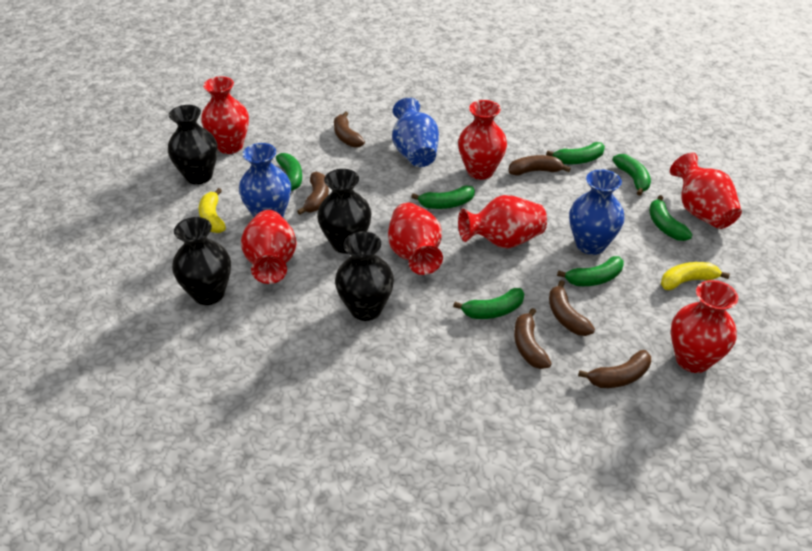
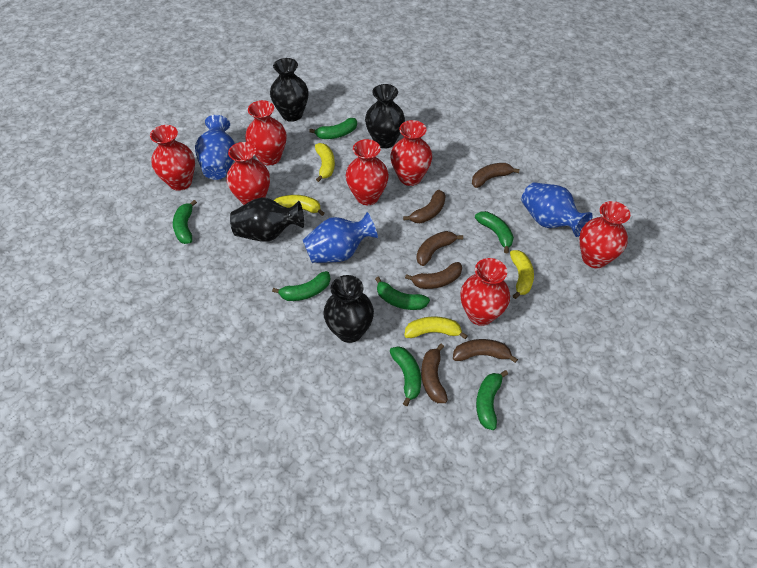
yellow banana: [199,188,226,233] [661,262,730,290] = 2 -> [273,195,325,216] [315,143,335,182] [404,317,468,339] [510,250,534,299] = 4

